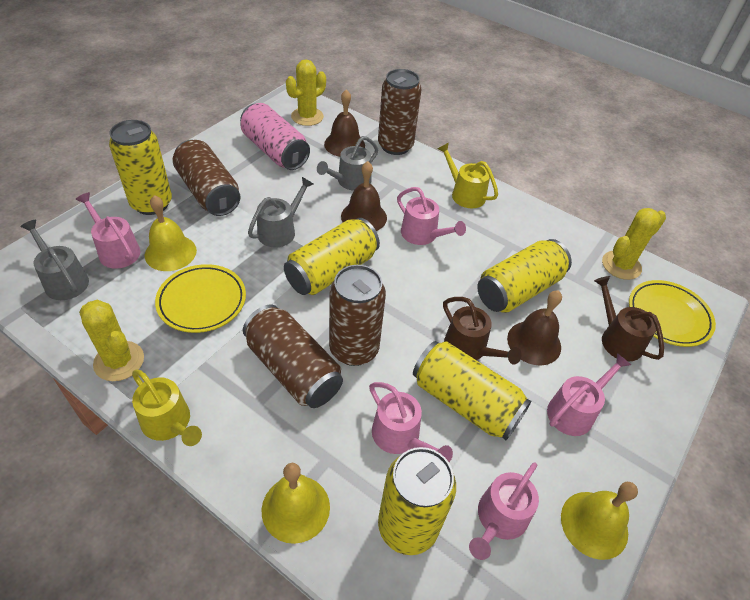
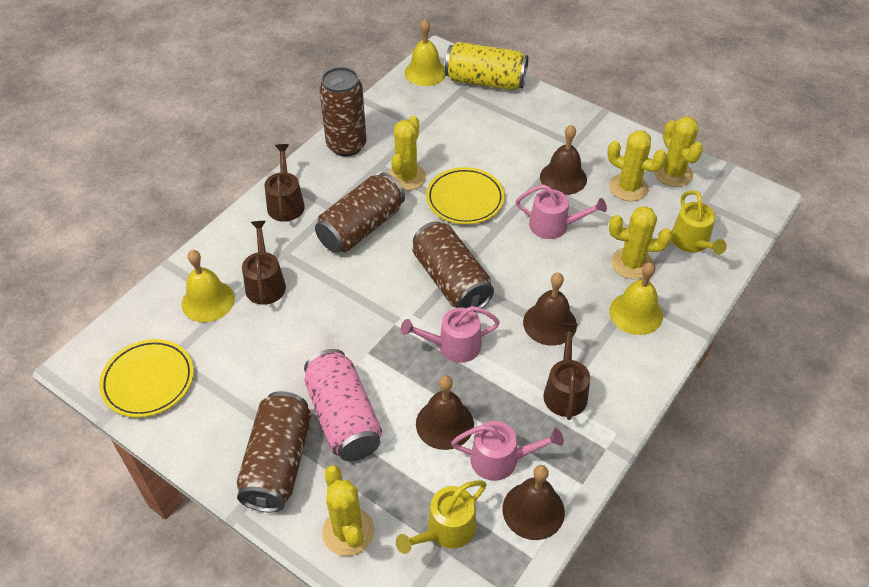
brown bell: [324,90,365,157] [341,161,387,231] [507,291,562,365] = 3 -> [416,375,474,450] [503,465,565,540] [523,273,577,346] [540,125,587,195] = 4
brown watering can: [443,297,521,365] [594,276,664,361] = 2 -> [242,221,286,305] [264,144,305,222] [543,323,590,420] = 3
grey watering can: [20,220,89,300] [248,177,313,247] [317,136,378,191] = 3 -> none = 0
pink watering can: [75,192,140,269] [369,382,453,462] [397,187,466,245] [469,462,539,560] [547,353,631,436] = 5 -> [401,306,500,363] [451,421,564,481] [516,184,607,239] = 3
yellow cactus: [79,300,144,381] [286,59,326,126] [602,208,666,280] = 3 -> [322,465,374,556] [388,116,426,191] [607,130,667,201] [609,206,673,279] [654,116,703,187] = 5
yellow can: [109,120,172,215] [284,218,380,295] [378,447,456,555] [413,341,531,440] [477,239,572,313] = 5 -> [445,42,529,90] = 1

